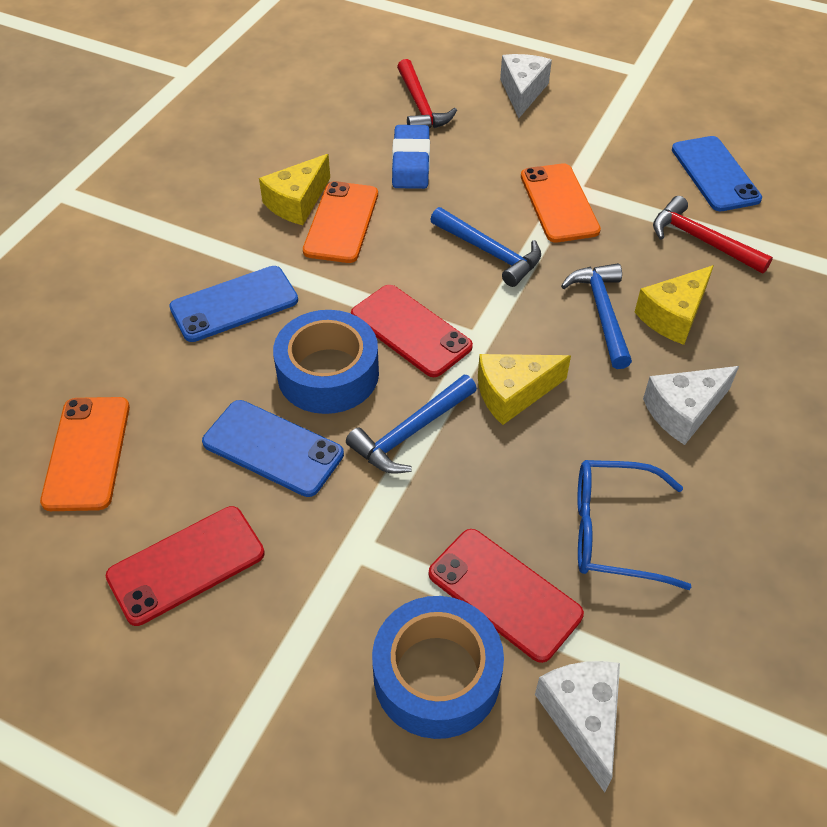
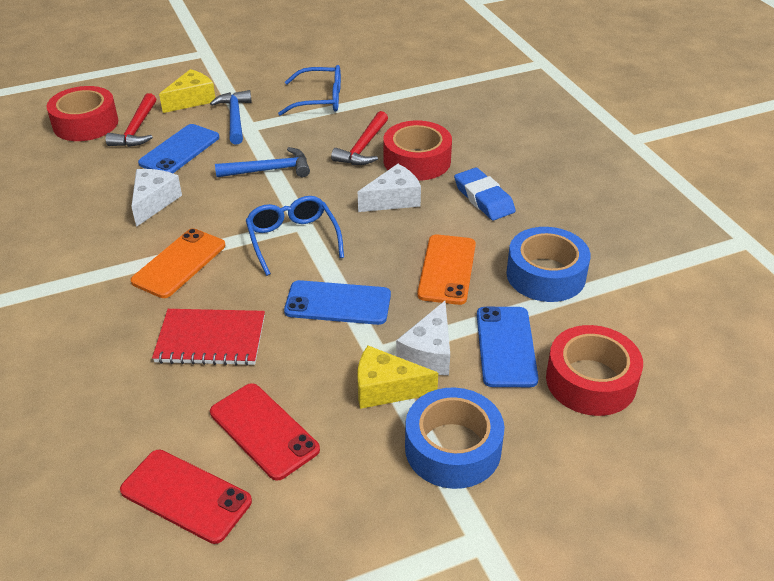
blue glasses: [577,460,692,590] = 1 -> [246,196,344,276] [278,65,341,116] = 2
blue hammer: [346,375,477,474] [430,207,541,287] [561,263,632,369] = 3 -> [210,90,252,145] [215,147,310,177] = 2
orange phone: [40,397,130,511] [303,181,378,263] [521,163,601,242] = 3 -> [131,228,225,298] [417,234,476,305] = 2
red notebook: none = 0 -> [152,309,265,366] = 1
red phone: [106,506,265,626] [351,285,473,377] [429,529,584,663] = 3 -> [120,450,252,544] [210,383,320,481] = 2
red tape: none = 0 -> [47,86,118,141] [383,121,452,181] [546,325,643,416] = 3
yellow cheese: [259,154,330,225] [478,354,571,425] [635,265,714,345] = 3 -> [159,69,215,113] [358,346,438,409] = 2

